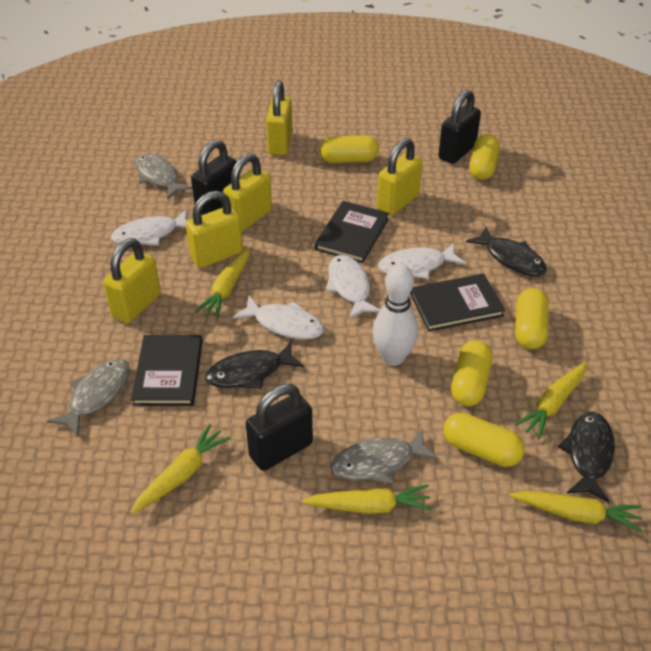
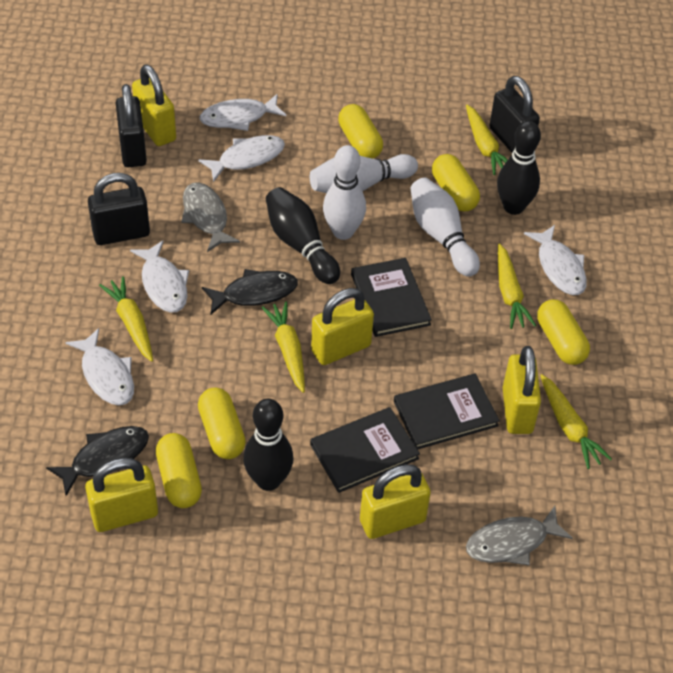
black bowling pin: none = 0 -> [243,399,293,491] [266,187,340,284] [497,121,541,215] = 3
black fish: [205,342,304,389] [466,227,547,276] [558,412,615,502] = 3 -> [46,426,149,496] [202,269,298,315] = 2
grey fish: [47,359,130,437] [135,153,192,200] [331,428,438,484] = 3 -> [181,182,240,252] [466,506,573,566] = 2
white bowling pin: [372,264,418,366] = 1 -> [310,154,418,193] [323,145,366,240] [410,177,480,277] = 3
white fish: [111,209,187,245] [233,296,324,339] [325,255,380,319] [378,243,466,279] = 4 -> [65,328,134,405] [130,240,189,313] [198,135,285,182] [199,94,287,131] [524,225,587,295] = 5

